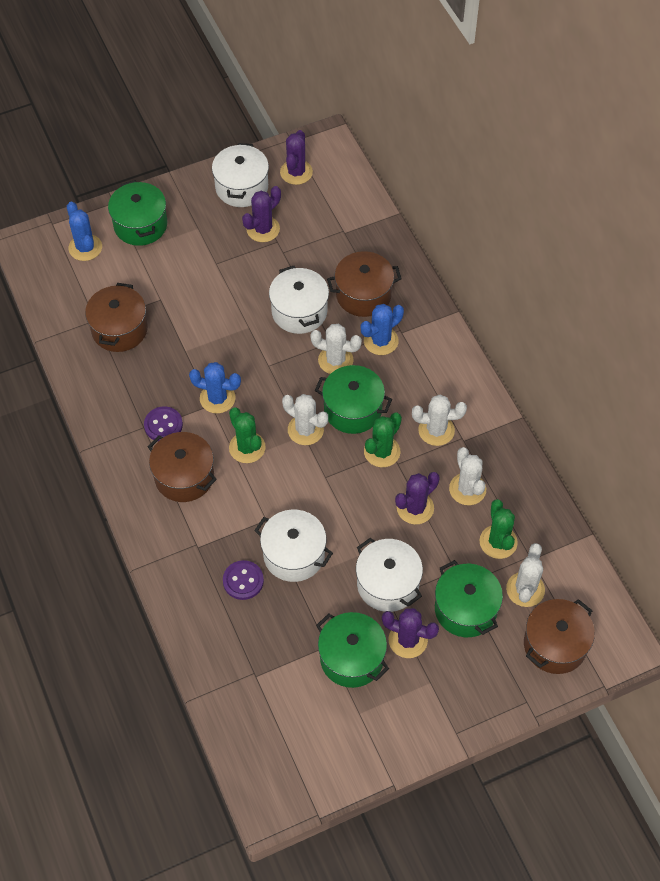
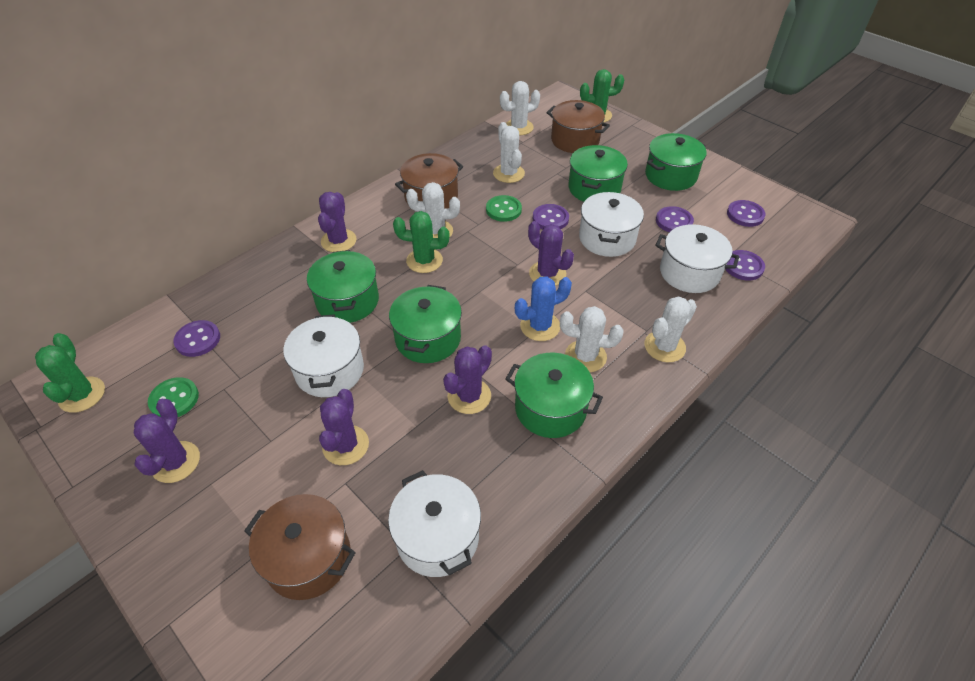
blue cactus: [67,202,102,261] [189,362,241,414] [361,304,404,355] = 3 -> [515,277,572,341] = 1
brown pot: [85,283,148,352] [147,432,217,502] [327,251,402,317] [524,599,595,674] = 4 -> [244,494,356,600] [395,153,463,209] [546,100,610,153] = 3
green button: none = 0 -> [148,377,199,417] [486,195,522,222] = 2
green pot: [108,180,167,246] [315,365,392,434] [316,612,389,688] [435,560,503,637] = 4 -> [307,250,379,323] [389,285,462,363] [505,352,603,438] [568,145,628,202] [645,133,707,191] = 5
purple button: [144,407,183,441] [223,560,264,600] = 2 -> [173,320,220,357] [533,204,569,229] [656,206,694,232] [725,250,765,281] [727,200,766,227] = 5
purple cactus: [242,186,281,242] [280,130,313,185] [382,608,439,658] [395,472,440,525] = 4 -> [134,399,200,483] [318,192,357,252] [319,389,369,465] [443,345,492,414] [528,221,574,286] = 5

